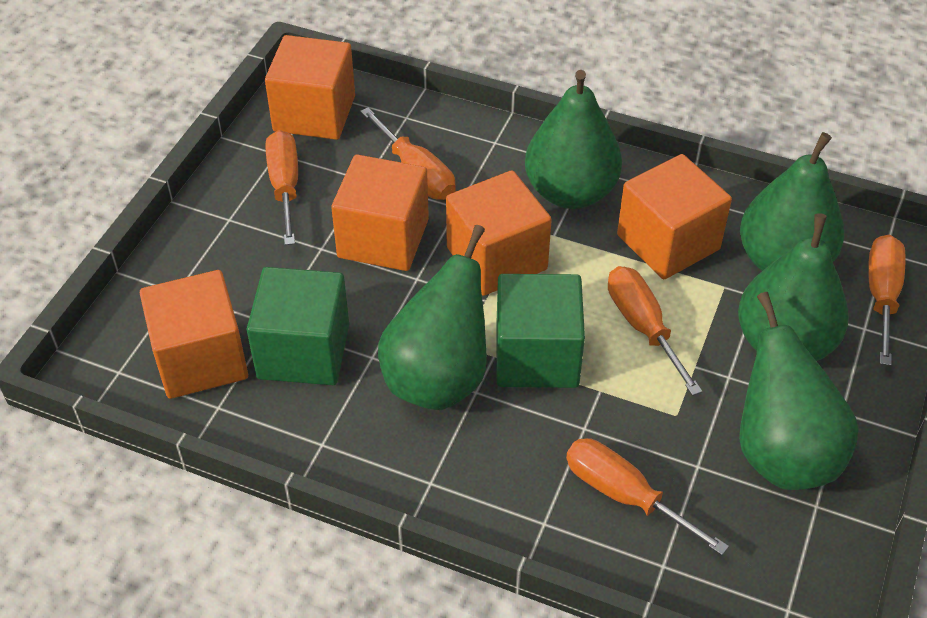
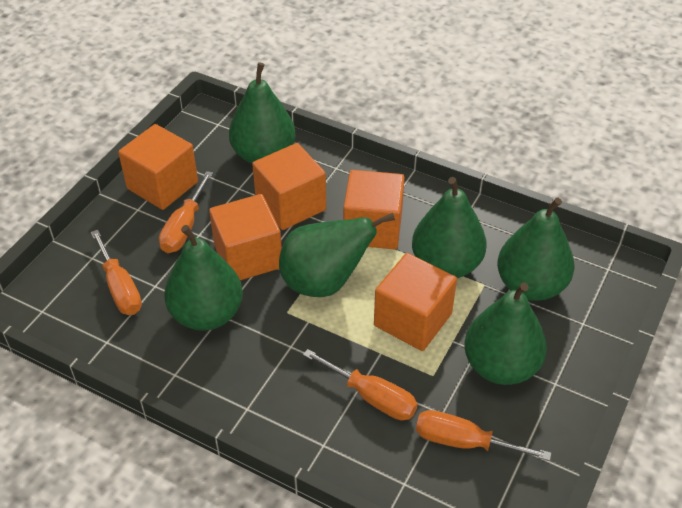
green cube: [247,267,349,385] [496,274,585,388] = 2 -> none = 0
green pear: [378,225,487,410] [525,70,622,209] [738,213,849,361] [739,292,859,490] [740,132,844,271] = 5 -> [164,225,243,331] [229,62,296,164] [279,213,395,297] [412,177,486,278] [464,282,547,385] [497,197,574,301] = 6
orange screwdriver: [266,130,298,245] [360,107,456,200] [566,438,729,555] [608,266,703,396] [868,235,905,366] = 5 -> [91,230,142,315] [159,171,213,253] [303,349,417,420] [416,410,552,461] = 4

